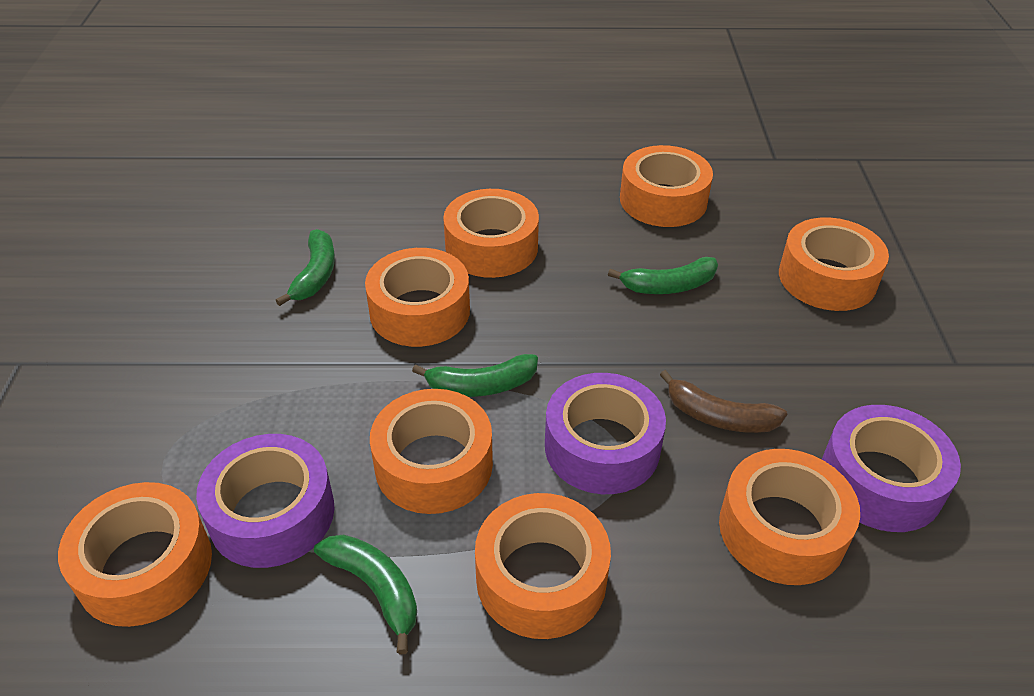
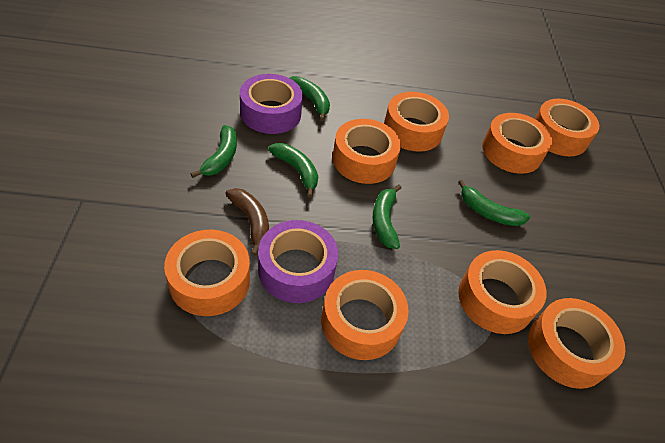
green banana: [275,229,335,306] [314,535,417,655] [412,354,538,397] [608,257,718,294] = 4 -> [190,125,237,178] [268,143,318,198] [290,76,330,121] [373,185,401,249] [458,180,530,226] = 5
purple tape: [196,434,335,568] [545,373,666,494] [822,405,961,532] = 3 -> [240,74,303,134] [258,220,338,303] = 2

